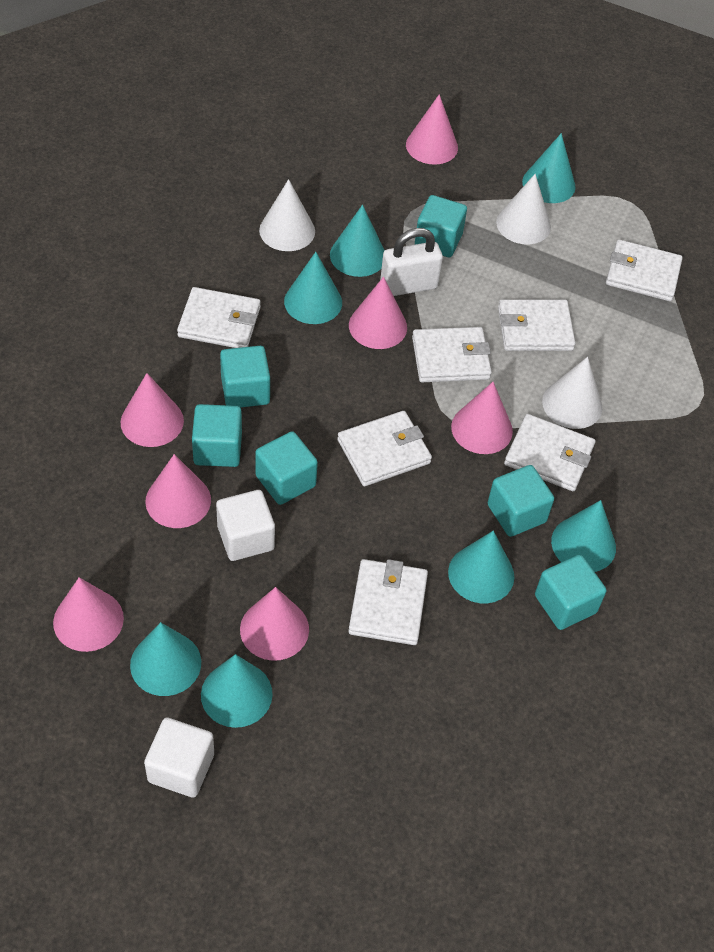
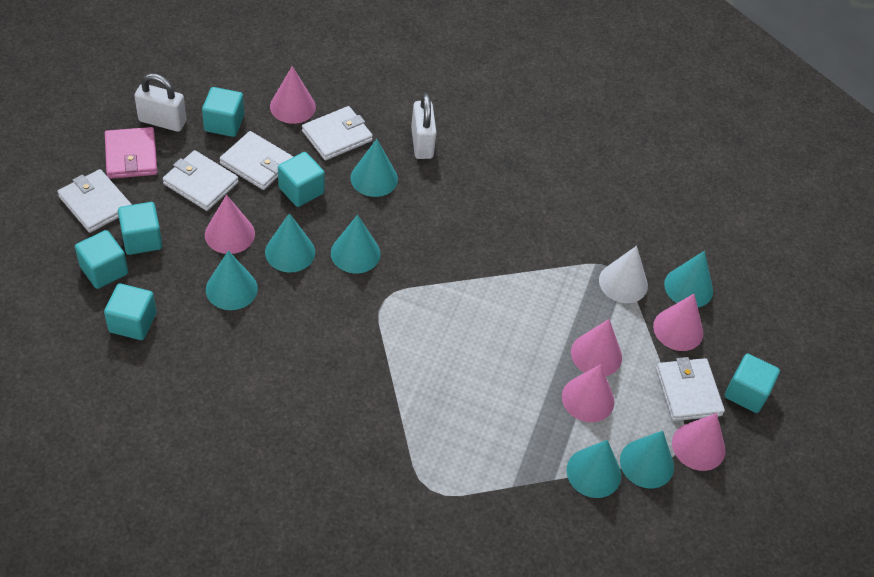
pink cone: [53,577,124,652] [121,373,184,447] [145,454,211,528] [240,587,309,661] [349,277,407,349] [406,94,458,165] [451,382,513,454] = 7 -> [205,195,255,254] [270,66,316,124] [562,364,614,422] [571,319,622,376] [653,294,703,351] [672,413,726,471] = 6
pink wallet: none = 0 -> [105,127,157,179] = 1
white cone: [259,179,315,251] [496,174,551,244] [542,357,602,429] = 3 -> [599,246,648,303] = 1
white cube: [144,717,214,798] [216,490,275,561] = 2 -> none = 0
white padlock: [380,228,443,296] = 1 -> [134,73,186,132] [411,93,437,159] = 2
white wallet: [177,287,261,348] [337,411,432,486] [348,559,428,645] [412,327,492,382] [498,299,576,351] [504,414,595,491] [606,239,683,301] = 7 -> [57,169,132,233] [163,150,239,211] [219,131,293,190] [302,106,373,161] [656,357,725,421] = 5

